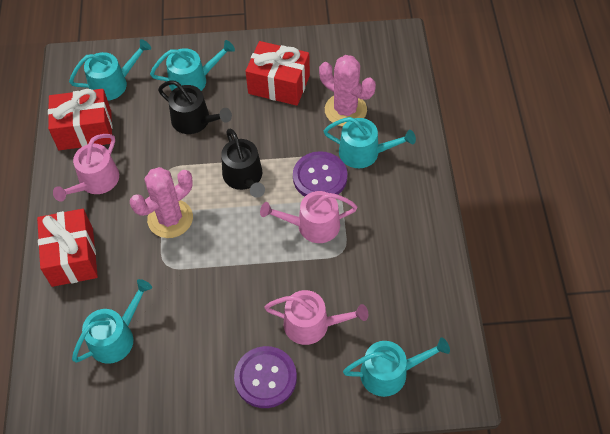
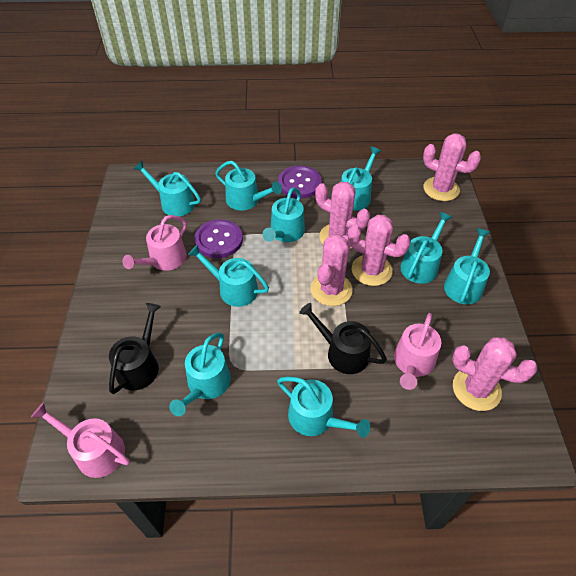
pink cactus: [130,167,193,238] [319,55,376,127] = 2 -> [311,234,353,306] [315,181,370,249] [348,215,411,286] [423,133,481,201] [452,337,537,411] = 5
red gift: [37,209,98,287] [48,89,113,150] [245,41,310,106] = 3 -> none = 0
turquoise watering can: [69,39,151,101] [72,279,152,364] [150,40,235,91] [324,117,416,168] [343,337,450,397] = 5 -> [134,161,201,216] [169,333,231,416] [188,245,269,307] [215,161,282,210] [263,187,305,242] [277,377,370,438] [341,146,381,211] [400,212,452,284] [444,228,490,304] = 9

